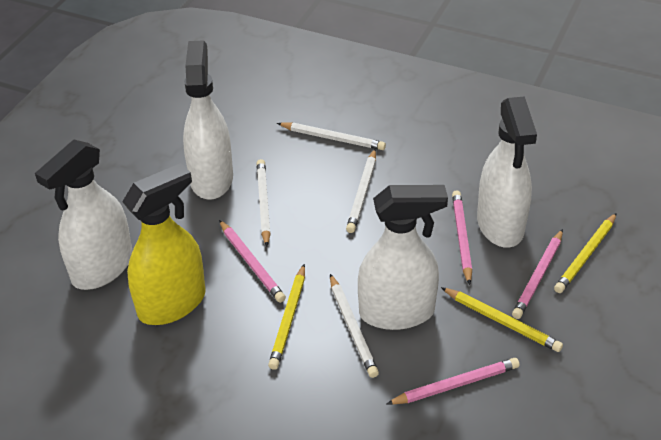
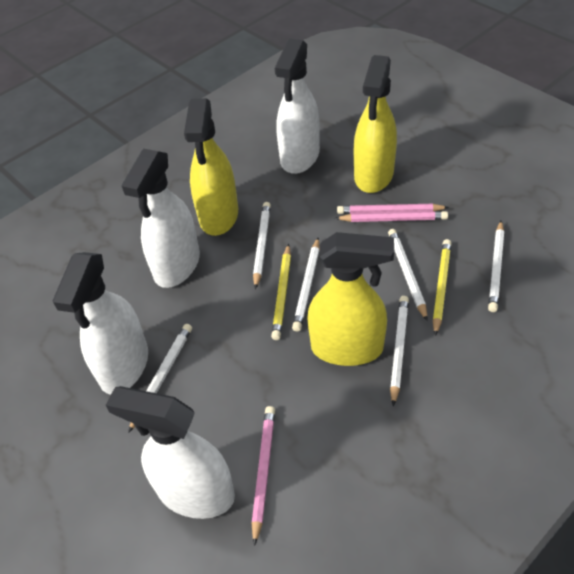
pink pencil: [219,220,286,303] [387,358,520,405] [452,190,472,285] [512,229,563,319] = 4 -> [252,406,275,546] [335,211,448,222] [337,204,449,214] = 3
white pencil: [257,159,271,247] [277,123,386,150] [330,274,379,378] [346,149,376,233] = 4 -> [128,324,192,433] [253,202,271,289] [292,238,319,332] [388,229,428,321] [390,296,409,406] [488,221,504,312] = 6
yellow pencil: [268,264,305,370] [441,287,563,352] [554,213,617,293] = 3 -> [271,244,291,340] [432,239,452,336] = 2
yellow spray bottle: [122,163,206,325] = 1 -> [184,98,238,236] [307,232,394,366] [354,55,397,193] = 3

